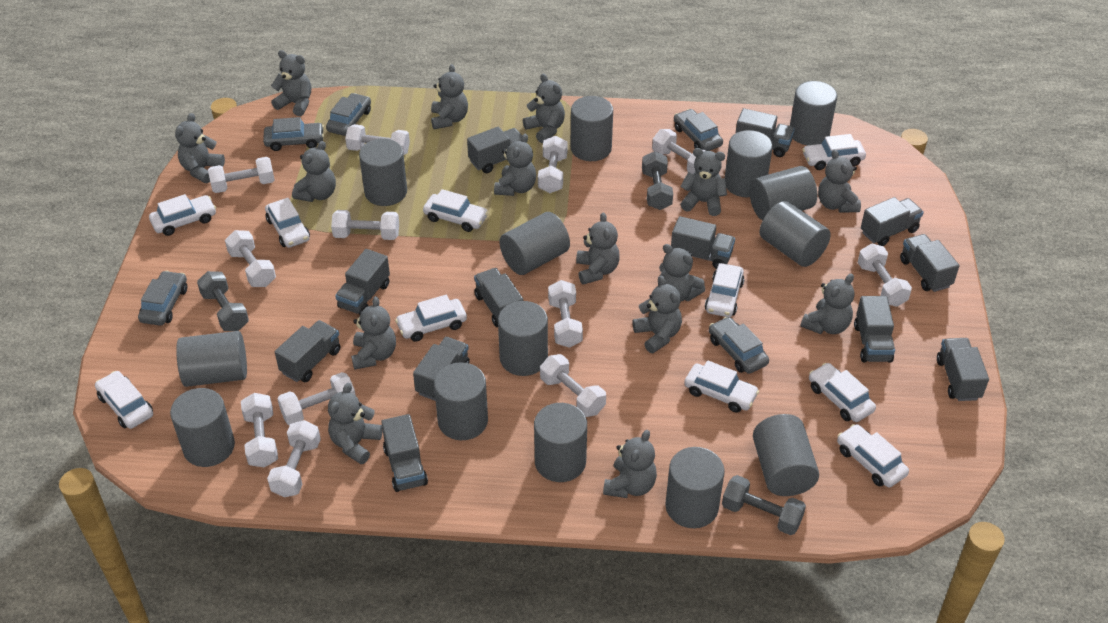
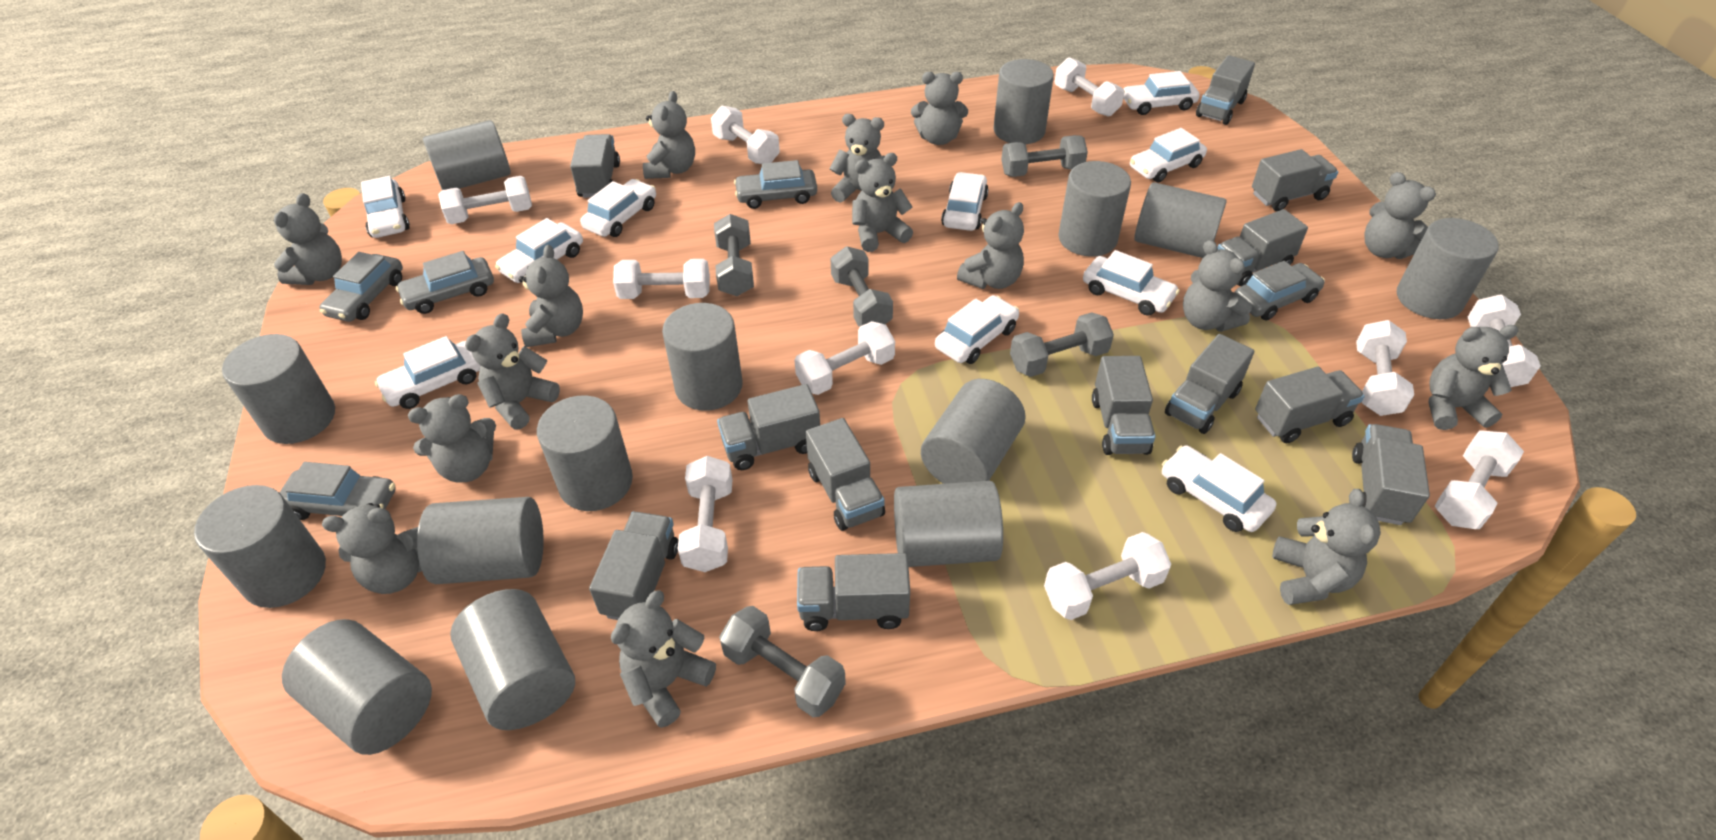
grey dumbbell: [197,271,249,331] [642,151,673,210] [722,475,806,535] = 3 -> [714,214,754,296] [719,606,846,717] [830,246,893,327] [1001,135,1088,177] [1010,312,1114,377] = 5
white dumbbell: [208,157,275,193] [225,230,276,287] [241,393,278,468] [267,420,321,497] [277,372,356,425] [331,210,399,240] [345,124,410,155] [538,136,568,193] [540,354,606,417] [548,280,583,348] [652,129,705,174] [858,243,912,307] = 12 -> [438,176,532,224] [613,259,710,299] [678,456,732,572] [711,106,780,164] [794,321,895,395] [1044,532,1172,620] [1055,57,1124,117] [1356,320,1414,416] [1435,431,1524,529] [1468,295,1541,387] = 10

